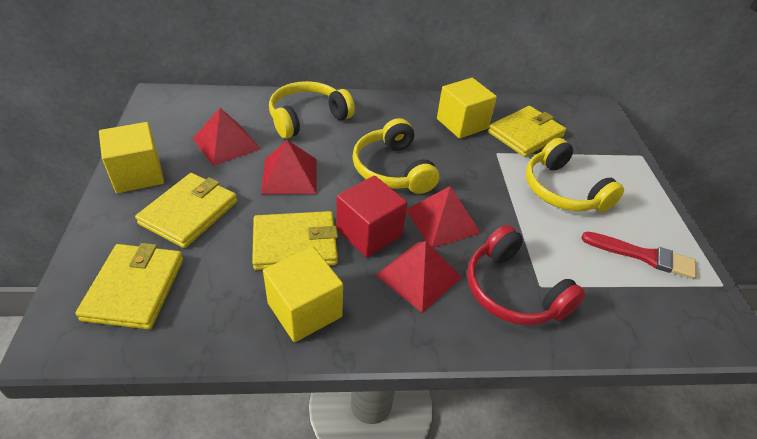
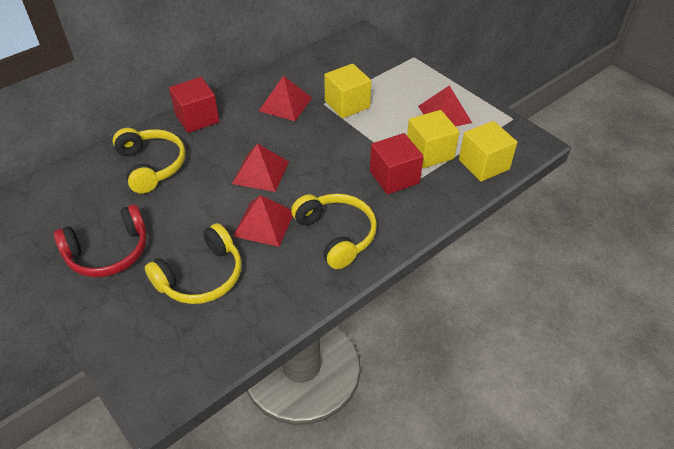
red brush: [582,232,697,279] = 1 -> none = 0
red cube: [336,176,407,257] = 1 -> [169,77,220,133] [370,133,424,195] = 2
yellow wallet: [75,243,183,329] [135,173,237,248] [252,211,338,270] [488,106,566,157] = 4 -> none = 0

